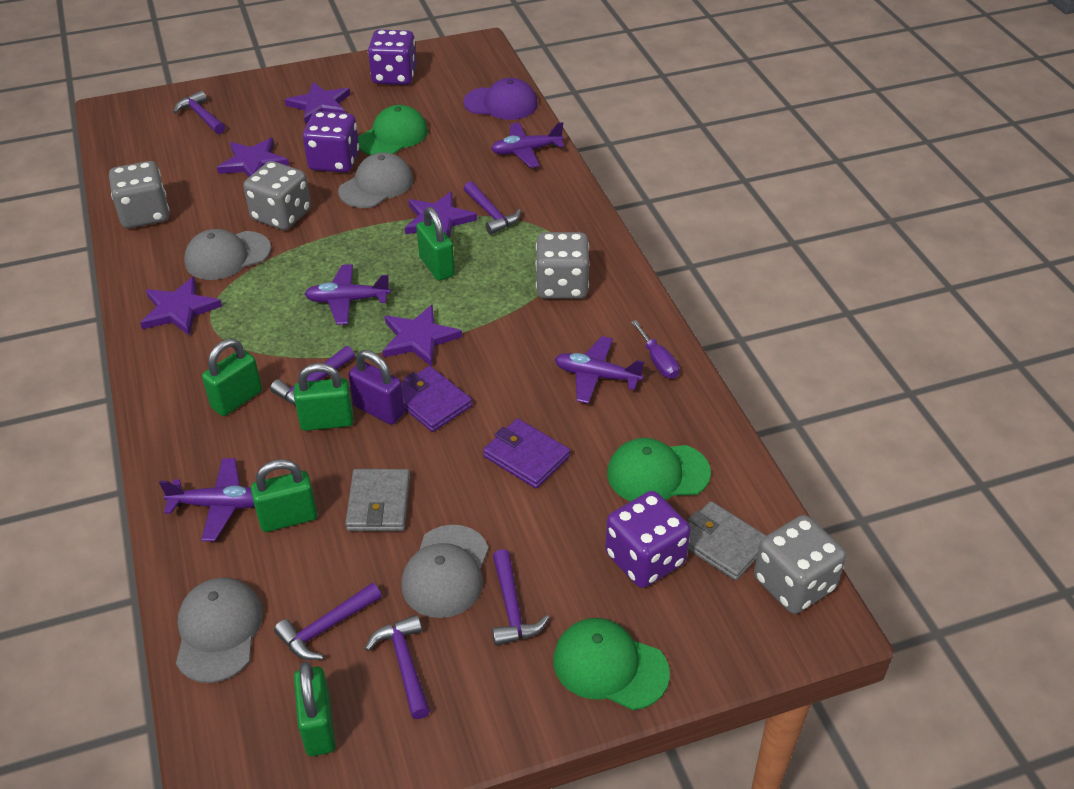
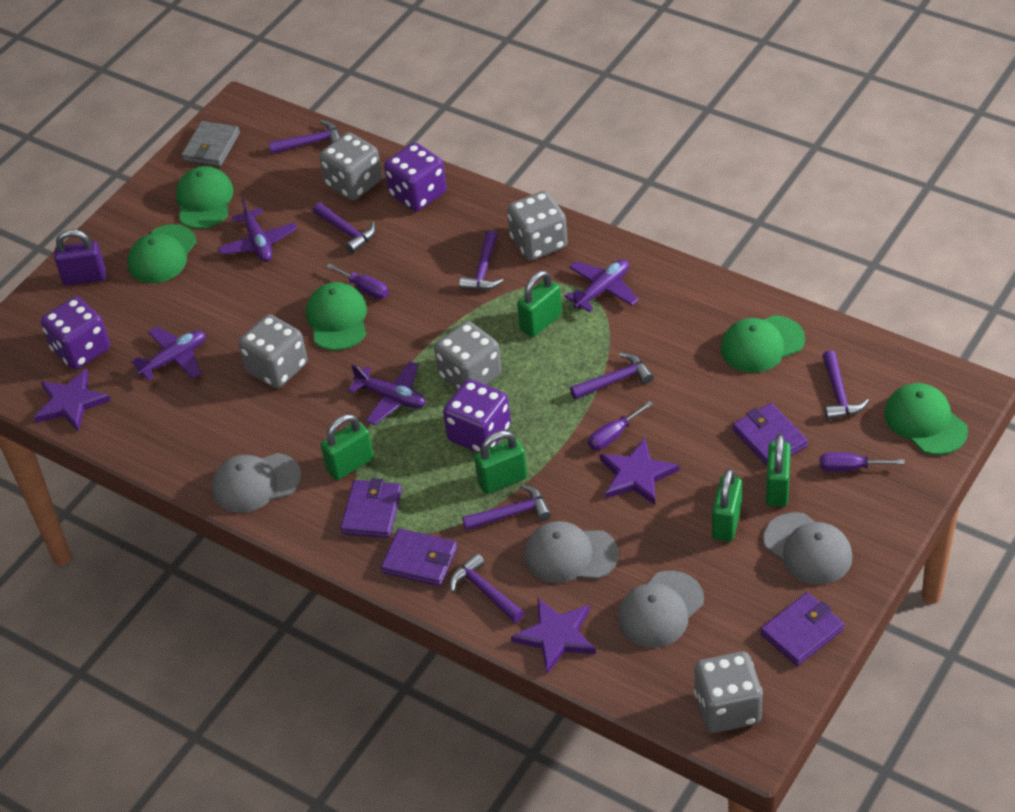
green cap: [358,105,428,155] [553,618,670,710] [607,438,711,501] = 3 -> [127,224,197,283] [176,166,234,229] [306,282,367,351] [721,315,805,373] [884,383,968,455] = 5
grey dice: [109,161,169,228] [243,161,311,230] [536,232,589,299] [754,515,846,614] = 4 -> [238,314,307,388] [319,132,382,200] [434,321,502,390] [507,191,568,261] [694,651,763,733] = 5
grey wallet: [345,469,410,531] [688,501,767,581] = 2 -> [181,121,240,167] = 1
purple cap: [464,78,538,120] = 1 -> none = 0
purple hammer: [173,91,225,134] [270,346,355,405] [274,583,382,660] [365,615,430,719] [464,181,521,235] [492,549,549,646] = 6 -> [269,120,341,154] [313,202,376,253] [449,553,524,623] [459,231,503,290] [462,484,551,531] [570,353,654,400] [822,350,869,420] = 7
purple screwdriver: [631,320,679,379] = 1 -> [326,263,389,299] [588,401,653,450] [820,452,904,472] = 3
purple star: [140,277,222,336] [217,138,289,177] [285,82,350,124] [382,304,462,367] [405,192,477,238] = 5 -> [34,368,111,431] [511,598,596,674] [600,438,679,505] = 3
purple wallet: [401,366,472,432] [483,418,570,488] = 2 -> [340,478,402,538] [381,529,457,586] [733,403,808,466] [760,592,844,666] = 4

